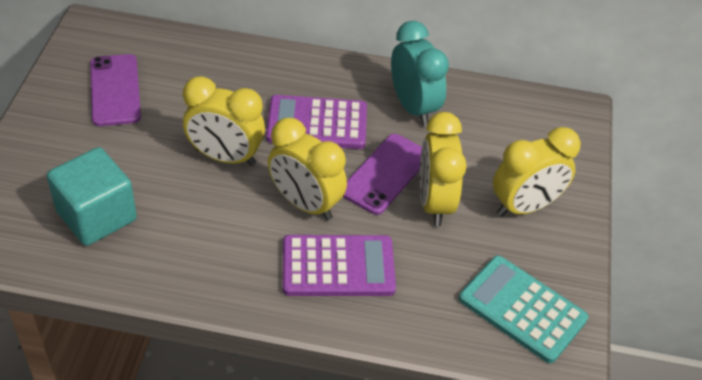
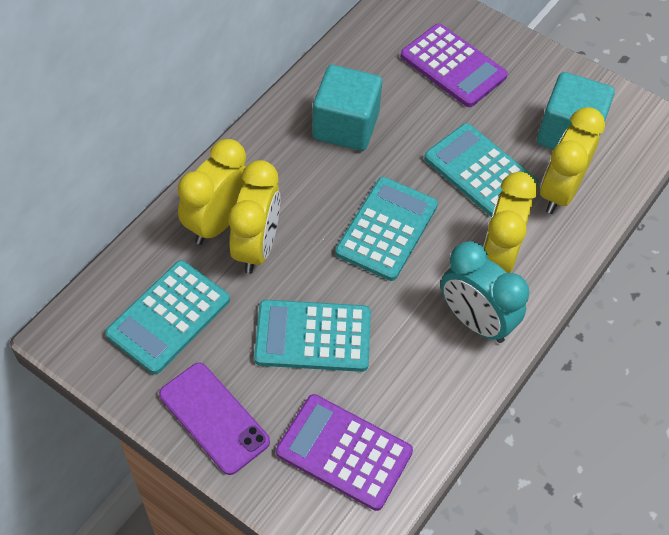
purple phone: [90,54,141,126] [343,134,422,215] = 2 -> [159,363,270,475] = 1
turquoise calculator: [459,256,589,363] = 1 -> [105,260,230,374] [254,300,371,372] [335,177,438,281] [424,123,538,217] = 4
turquoise cube: [47,147,137,246] = 1 -> [313,65,382,151] [537,72,615,150] = 2

